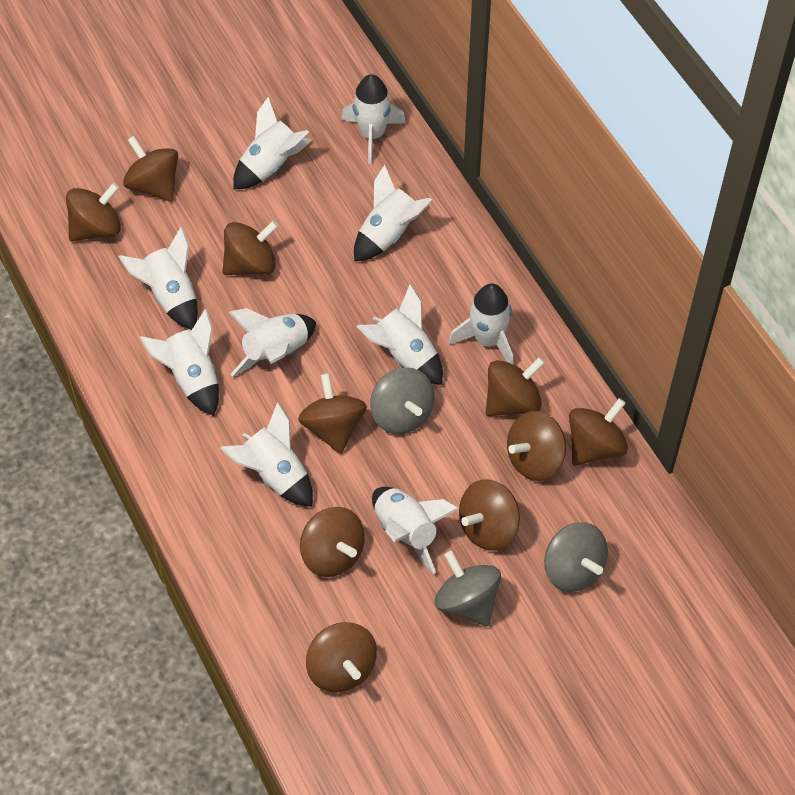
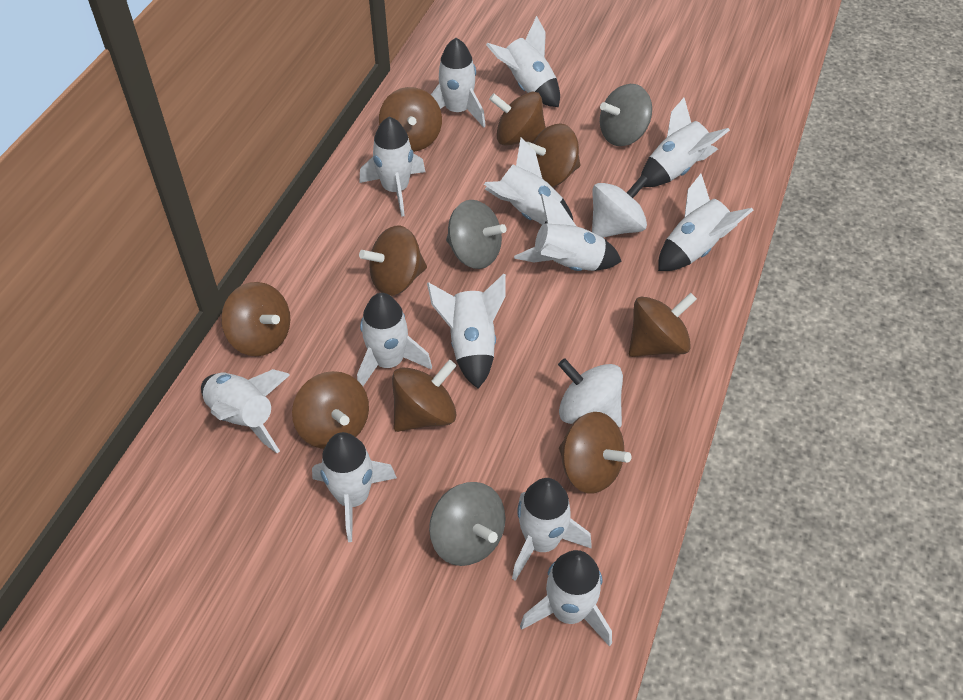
brown spinning top: [66,183,121,241] [123,136,178,202] [222,221,278,275] [298,373,367,454] [300,507,365,577] [306,622,377,692] [459,479,520,551] [486,357,545,416] [507,411,566,481] [569,398,628,466] = 10 -> [221,282,290,356] [292,371,369,449] [359,225,427,296] [379,87,442,152] [392,360,456,432] [489,92,546,146] [527,124,580,187] [559,412,631,494] [629,292,697,357] = 9
white rocket: [118,227,198,330] [140,309,219,416] [221,402,313,507] [229,308,316,377] [233,97,312,189] [341,74,406,164] [354,164,432,262] [356,283,443,385] [372,487,459,574] [448,284,513,364] = 10 -> [201,369,290,453] [312,432,397,542] [357,293,432,386] [359,117,425,217] [427,274,506,389] [431,38,486,128] [484,137,574,225] [486,16,560,107] [512,478,592,581] [514,194,621,271] [520,550,612,647] [641,98,730,187] [658,174,753,271] = 13
white spinning top: none = 0 -> [558,359,623,427] [592,174,648,238] = 2

